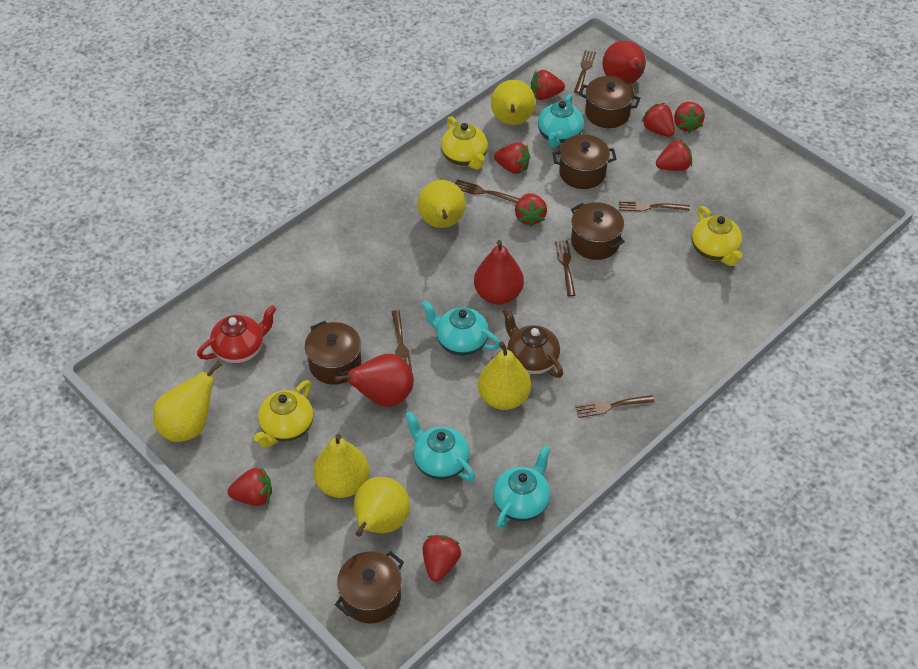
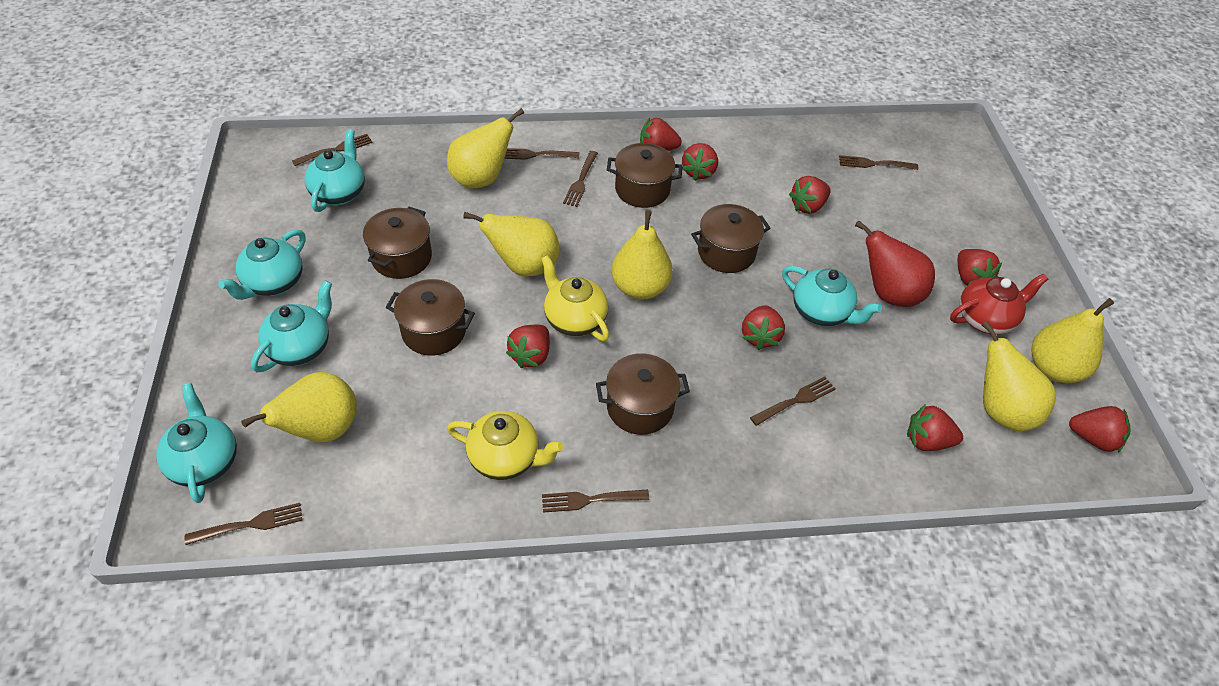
brown fork: [392,310,412,370] [455,179,520,204] [555,240,575,297] [574,50,596,93] [575,395,654,418] [619,200,690,211] = 6 -> [185,503,303,545] [292,134,373,166] [504,148,579,160] [542,490,649,513] [563,151,598,207] [750,377,836,426] [839,155,918,170] = 7
brown teapot: [503,308,563,378] = 1 -> none = 0
red pear: [334,354,414,407] [474,240,524,305] [603,40,646,84] = 3 -> [855,220,935,307] = 1
turquoise teapot: [405,411,475,481] [421,300,500,356] [493,445,550,529] [538,94,584,148] = 4 -> [156,383,237,503] [218,229,305,300] [251,280,332,372] [304,129,365,212] [782,266,882,327] = 5
yellow teapot: [253,380,313,447] [441,116,488,170] [692,206,743,266] = 3 -> [447,411,564,480] [541,255,609,341] = 2

